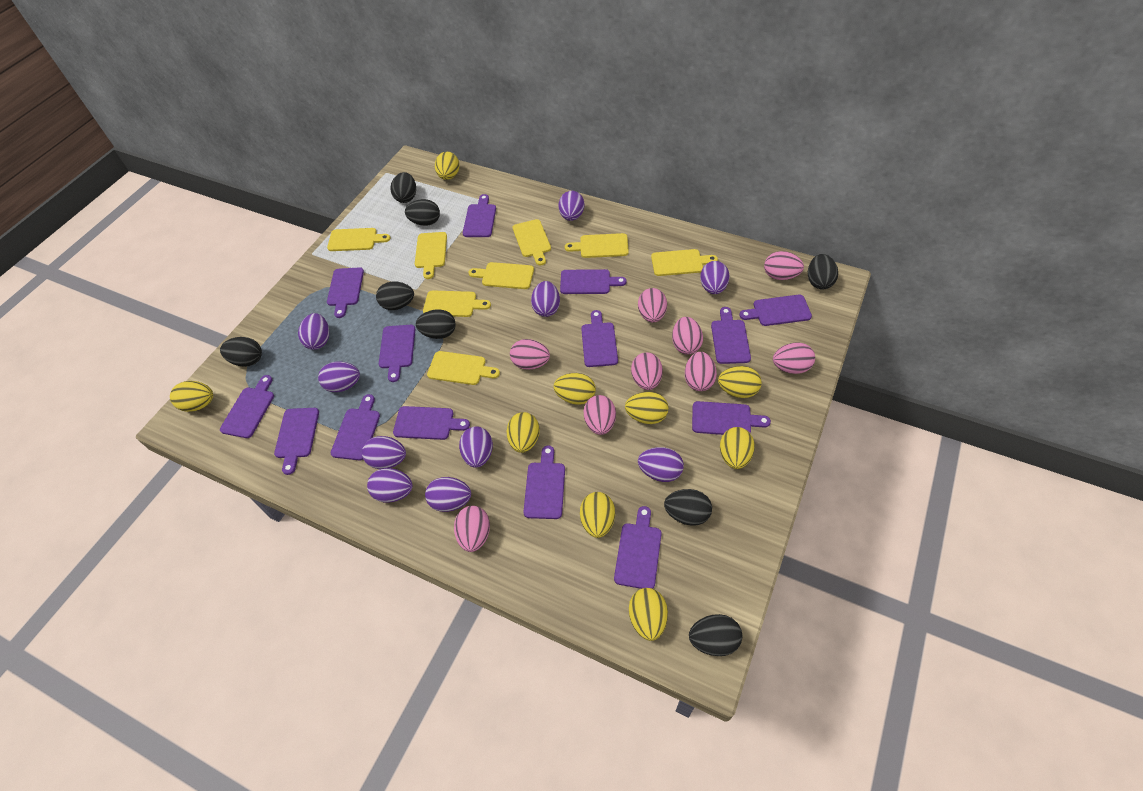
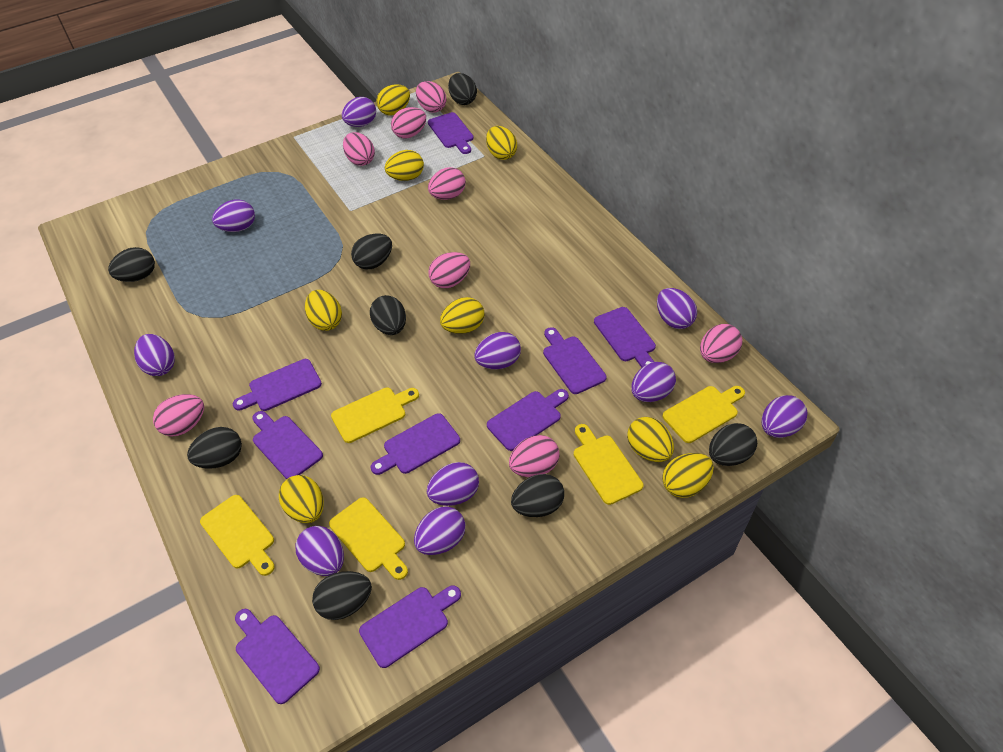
pink egg: [454,506,490,552] [510,339,550,370] [584,395,616,435] [631,352,663,390] [638,288,667,323] [672,317,703,355] [685,352,717,391] [764,251,804,280] [773,342,815,374] = 9 -> [153,394,204,437] [343,132,375,166] [391,107,426,139] [416,81,446,113] [428,167,466,200] [428,252,470,288] [509,435,560,477] [700,324,743,363] = 8
purple cutting board: [220,375,274,438] [274,408,319,475] [327,267,364,318] [331,394,380,461] [379,325,415,382] [393,406,470,440] [463,194,496,237] [523,445,565,519] [560,269,627,294] [581,310,618,367] [614,506,662,589] [692,401,771,435] [711,307,751,364] [739,295,812,326] = 14 -> [233,359,322,411] [235,609,320,704] [252,411,323,479] [359,585,461,668] [371,413,460,475] [428,112,474,154] [487,389,569,451] [543,327,607,394] [594,307,656,368] = 9
yellow cutting board: [327,228,391,251] [415,232,447,279] [423,290,491,317] [427,351,500,385] [468,262,534,289] [513,219,551,265] [565,233,629,258] [651,249,718,276] = 8 -> [200,495,275,576] [329,497,408,580] [331,387,419,443] [574,424,643,505] [663,386,745,443] = 5
yellow egg: [170,381,213,412] [435,152,460,180] [507,412,540,453] [554,373,596,405] [580,492,615,538] [625,392,668,424] [629,588,668,641] [718,366,762,398] [720,427,755,469] = 9 -> [279,475,324,523] [305,290,342,331] [376,84,410,115] [385,150,424,181] [440,297,485,334] [486,126,517,160] [627,417,674,462] [662,453,714,498] = 8

